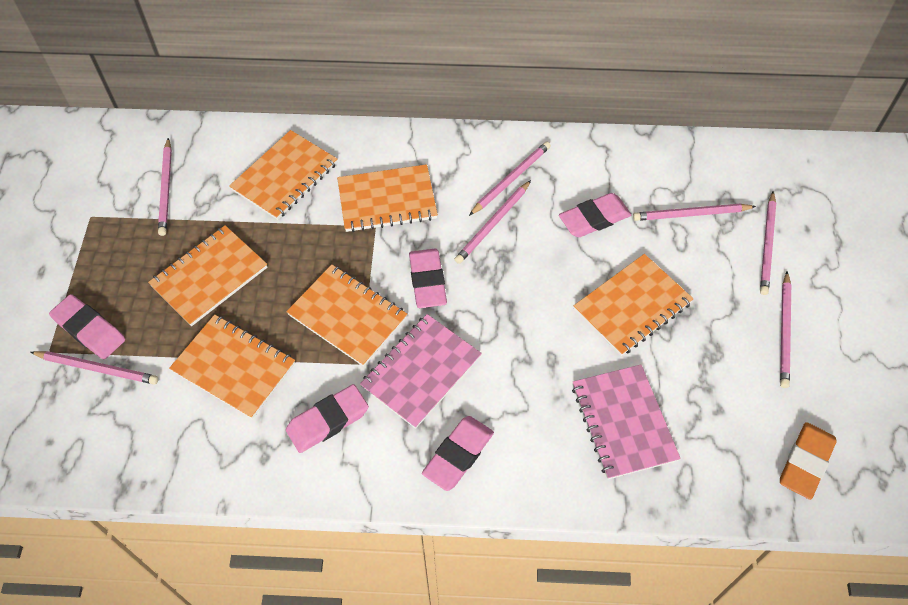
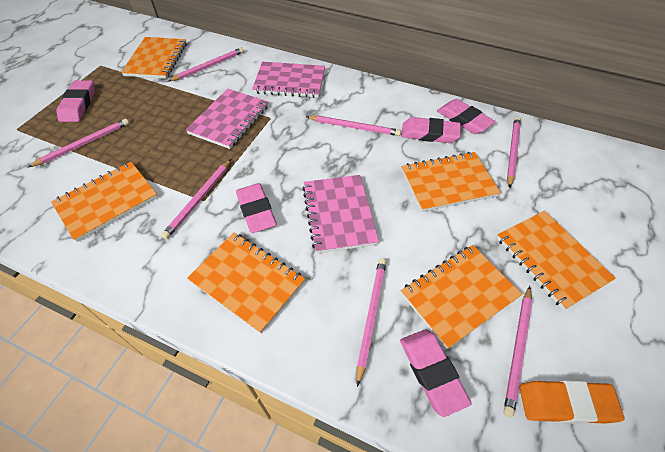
pink notebook: [360,314,482,429] [572,364,681,480] = 2 -> [186,88,268,149] [252,62,325,98] [302,175,379,254] = 3

